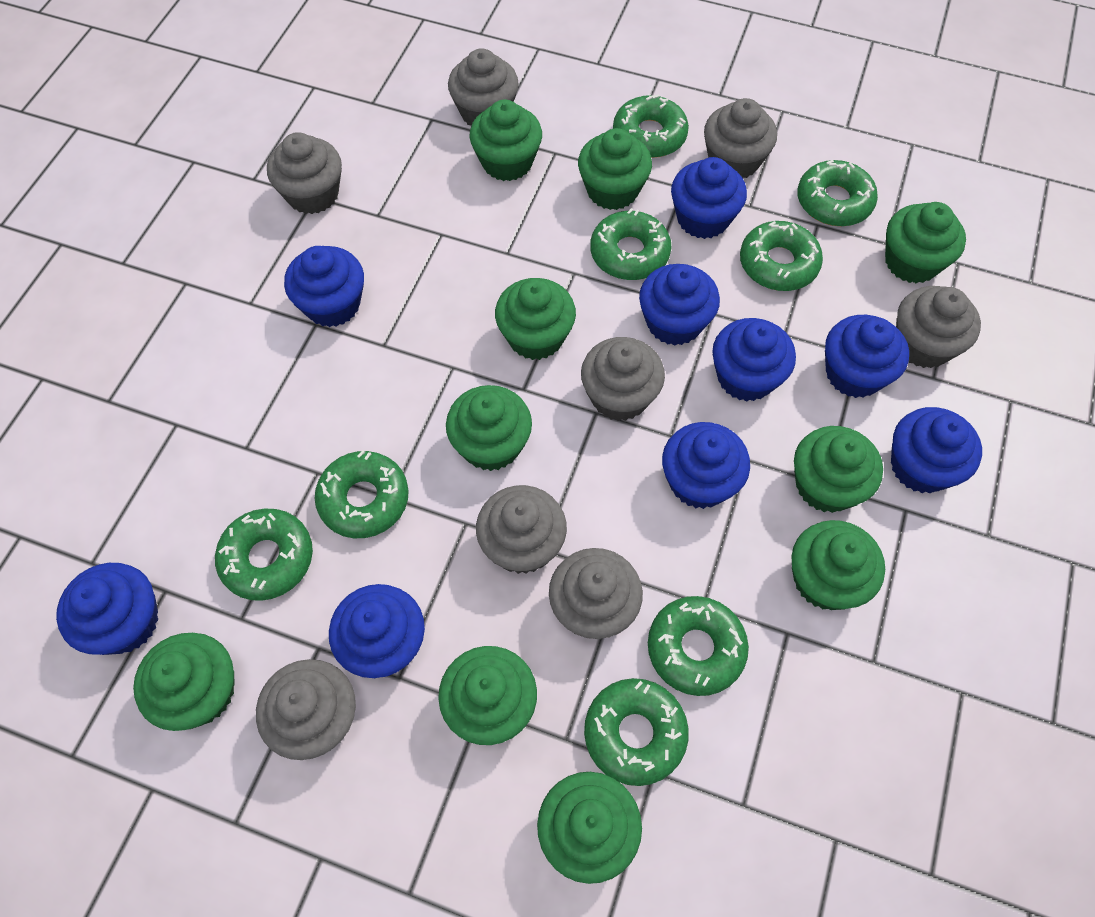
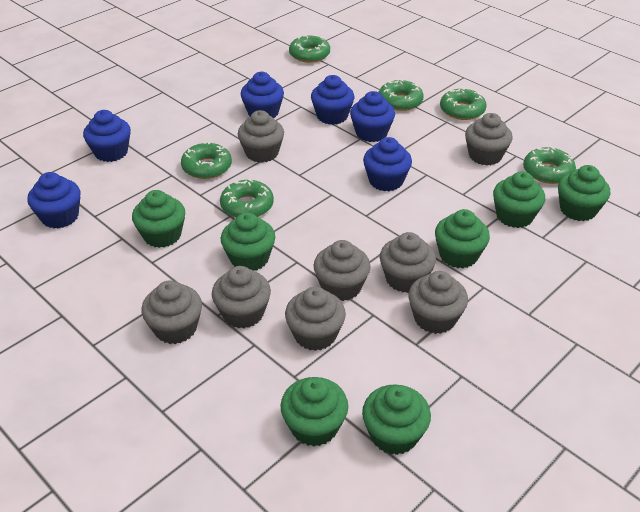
blue cupcake: [56,563,158,655] [284,246,364,327] [329,584,425,679] [639,264,720,346] [662,422,750,509] [671,157,747,239] [712,318,796,402] [825,315,909,398] [891,407,982,493] = 9 -> [27,172,81,229] [83,110,131,162] [241,72,284,118] [311,75,354,125] [350,91,395,142] [363,137,412,191] = 6
green cupcake: [133,633,234,731] [438,646,537,745] [446,385,532,471] [470,99,542,181] [495,278,576,360] [537,772,642,884] [578,128,652,210] [791,520,885,610] [794,426,883,513] [885,202,966,284] = 10 -> [132,190,185,248] [221,212,275,271] [280,377,348,446] [362,384,431,455] [435,209,490,268] [493,171,545,228] [558,165,610,221] = 7
green donut: [215,508,313,601] [314,450,409,538] [584,678,689,786] [590,208,671,280] [613,95,689,158] [648,596,749,696] [740,221,823,291] [797,160,878,226] = 8 -> [181,141,232,179] [220,179,274,218] [289,35,330,63] [379,79,424,111] [440,88,487,120] [523,147,576,184] = 6

